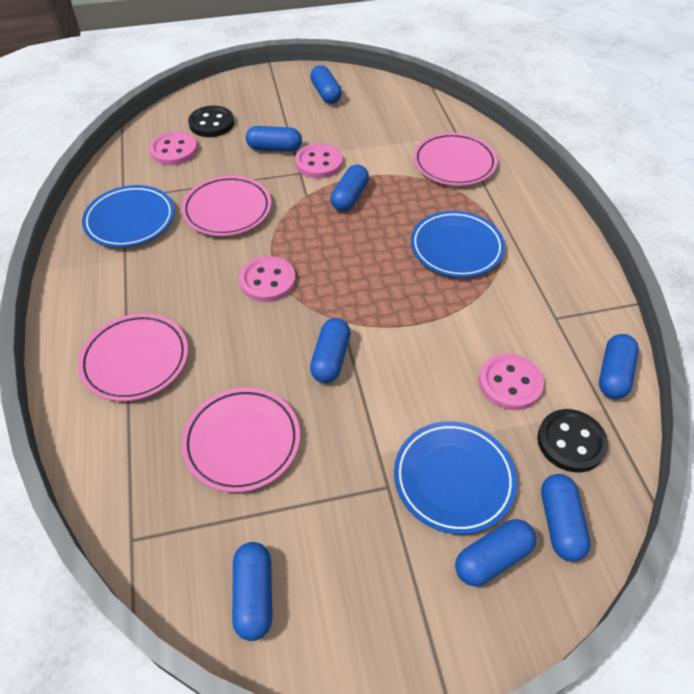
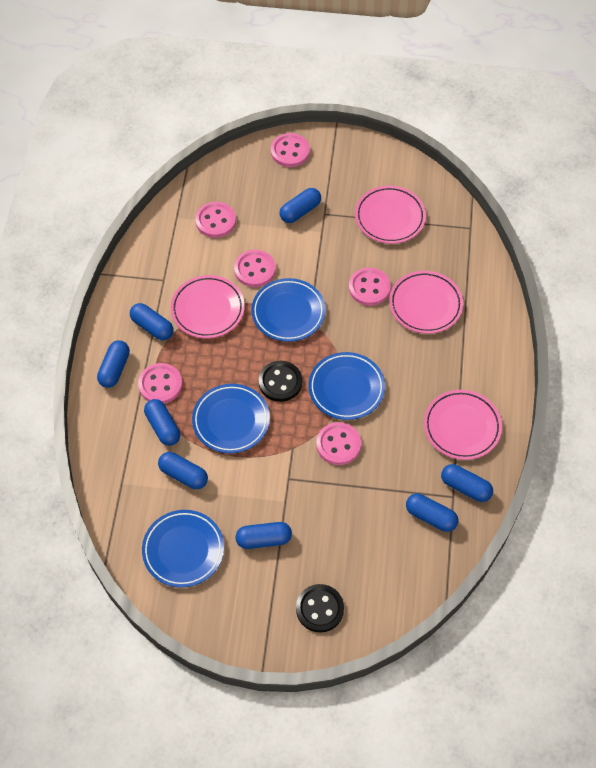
blue plate: [82,185,174,247] [394,421,517,534] [411,211,505,278] = 3 -> [142,510,224,588] [192,384,270,453] [251,278,326,342] [309,352,385,420] = 4
pink button: [149,131,198,165] [239,256,296,302] [295,143,343,179] [479,353,544,410] = 4 -> [138,363,182,404] [195,202,236,238] [234,250,276,287] [271,133,310,167] [316,422,361,465] [349,268,391,306] = 6

